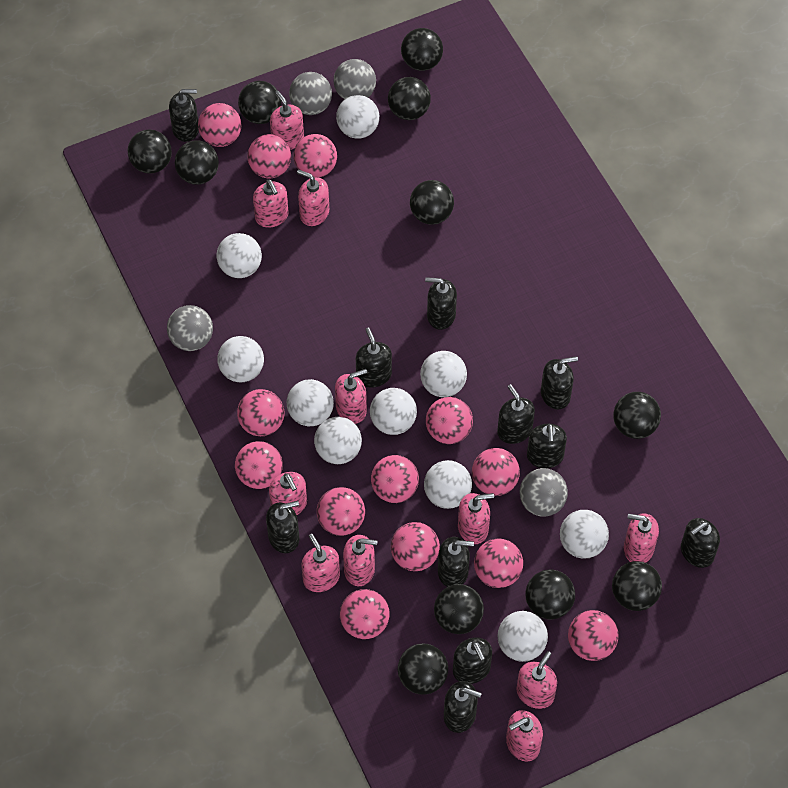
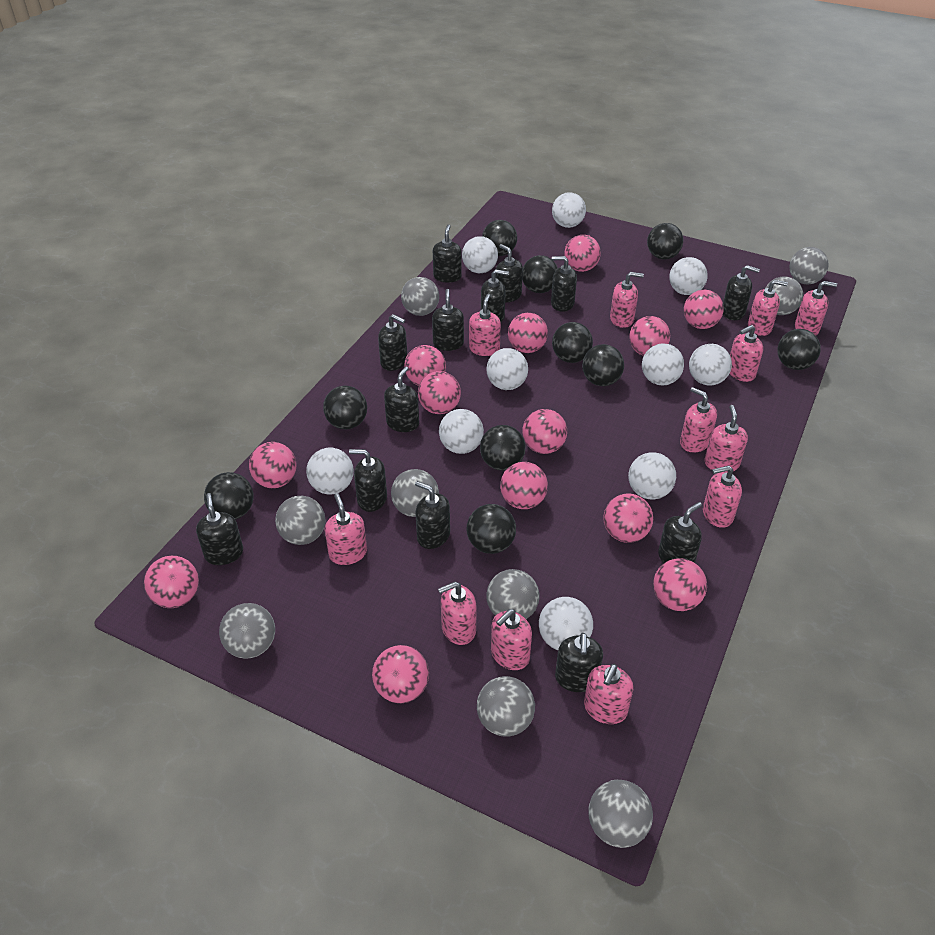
black ball: [128,130,172,173] [175,141,219,185] [238,81,281,124] [388,77,431,120] [398,643,448,695] [401,28,443,71] [410,180,454,225] [434,584,484,634] [525,569,575,619] [612,561,662,611] [613,392,661,439] = 11 -> [204,472,254,520] [323,386,367,429] [467,504,516,554] [480,425,526,471] [482,220,517,256] [522,255,558,293] [552,322,593,363] [582,344,624,386] [647,223,683,259] [777,329,821,370] = 10
black soap dispenser: [169,89,199,142] [266,501,299,553] [356,327,392,388] [425,277,457,330] [438,537,474,587] [444,681,482,733] [453,638,492,684] [497,384,535,444] [527,424,567,468] [541,356,578,409] [681,518,720,568] = 11 -> [196,493,243,565] [349,449,387,512] [378,314,407,371] [384,366,419,432] [415,481,450,549] [432,289,464,351] [433,224,462,283] [481,269,509,322] [496,244,523,302] [551,256,577,312] [555,633,603,692] [658,502,702,563] [723,265,760,320] = 13
grey ball: [167,305,213,351] [289,72,332,115] [334,59,376,99] [519,468,568,517] = 4 -> [219,603,275,659] [275,495,326,545] [391,469,439,517] [401,277,439,316] [477,676,535,737] [486,569,540,619] [588,780,653,848] [765,276,803,315] [789,247,829,284] = 9
pink soap dispenser: [253,180,289,228] [269,472,307,515] [270,91,304,150] [297,170,329,226] [301,534,340,592] [335,369,367,424] [343,535,377,586] [458,493,494,544] [506,710,543,761] [516,651,557,709] [624,513,659,563] = 11 -> [325,493,367,565] [438,582,477,645] [469,294,501,356] [491,609,532,670] [584,664,633,724] [610,272,644,328] [680,387,717,453] [703,466,742,528] [705,405,748,472] [730,325,763,382] [748,280,788,336] [795,281,837,335] = 12

